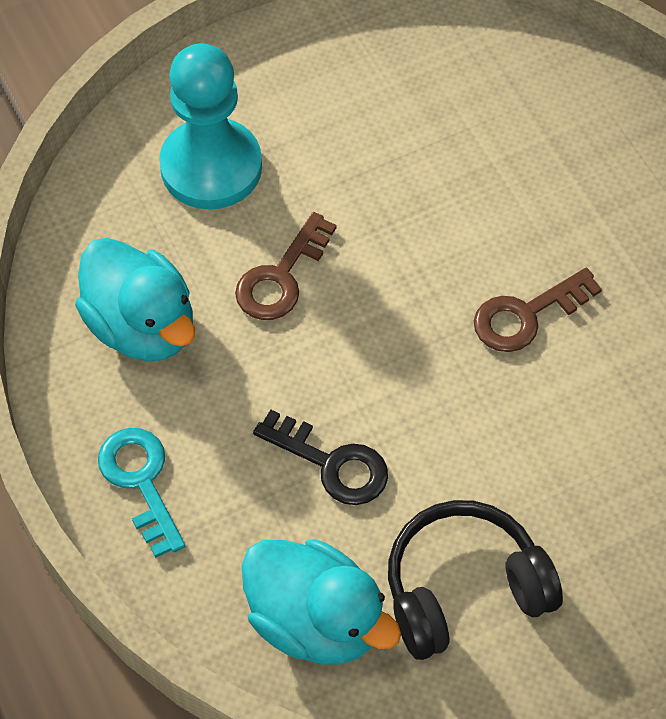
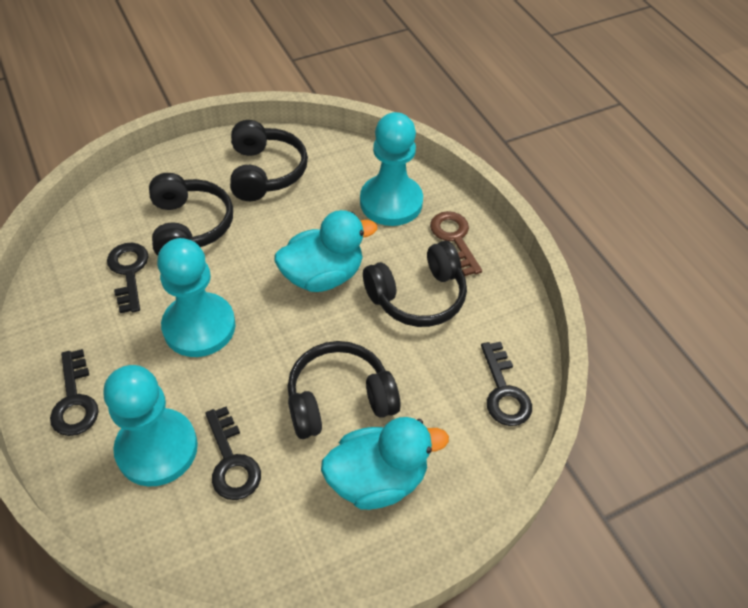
black headphones: [388,500,563,660] = 1 -> [149,173,233,256] [230,120,308,201] [287,341,400,439] [363,241,467,327] = 4
black key: [253,410,388,505] = 1 -> [50,349,99,436] [107,243,148,313] [205,406,261,500] [481,342,532,426] = 4
brown key: [235,212,336,320] [474,268,602,352] = 2 -> [430,211,482,276] = 1
turquoise key: [98,428,185,558] = 1 -> none = 0
turquoise pawn: [159,43,262,210] = 1 -> [103,365,198,486] [157,238,236,357] [360,112,423,226] = 3

